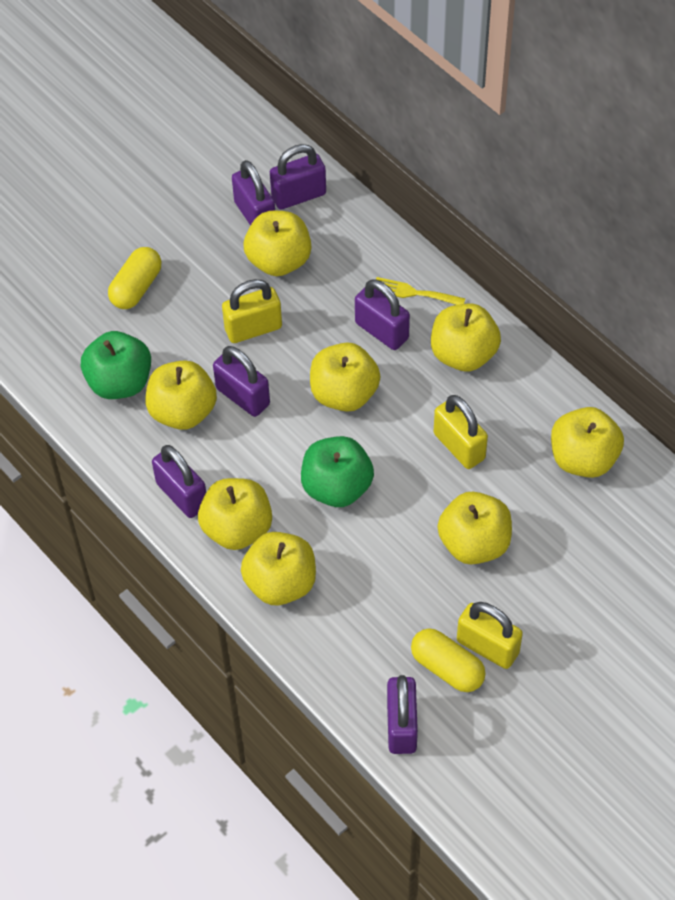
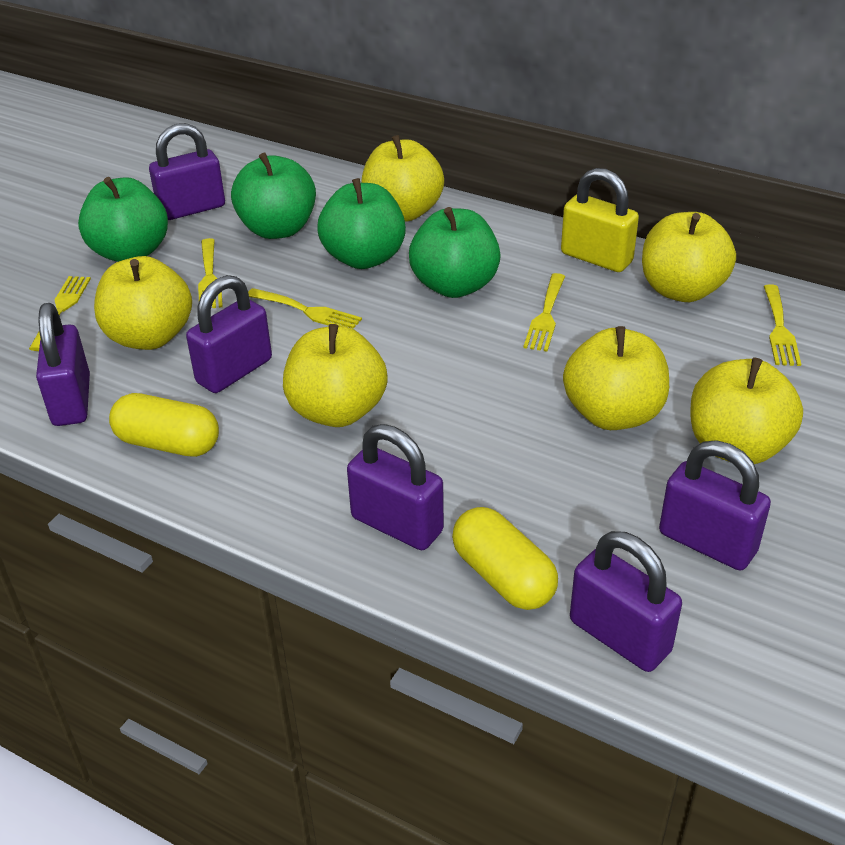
green apple: [81,331,151,399] [301,436,374,507] = 2 -> [78,177,168,262] [231,153,316,239] [317,178,406,269] [409,207,501,298] = 4
yellow apple: [146,360,217,430] [198,478,272,550] [241,532,316,606] [243,211,311,276] [310,343,381,412] [431,304,501,371] [438,492,512,565] [551,407,624,478] = 8 -> [94,256,192,350] [283,324,388,427] [361,135,444,222] [563,326,669,430] [642,212,736,302] [690,358,803,464] = 6
yellow fork: [376,277,465,305] = 1 -> [29,276,91,351] [198,238,223,308] [248,288,362,329] [523,273,565,351] [764,284,801,366] = 5
yellow padlock: [222,279,282,343] [434,395,488,469] [457,602,523,669] = 3 -> [561,168,639,272] = 1

